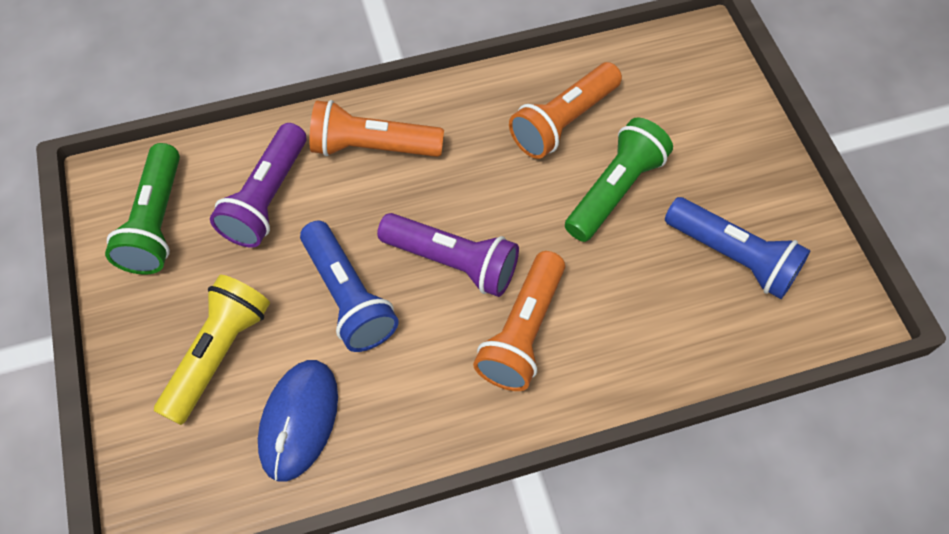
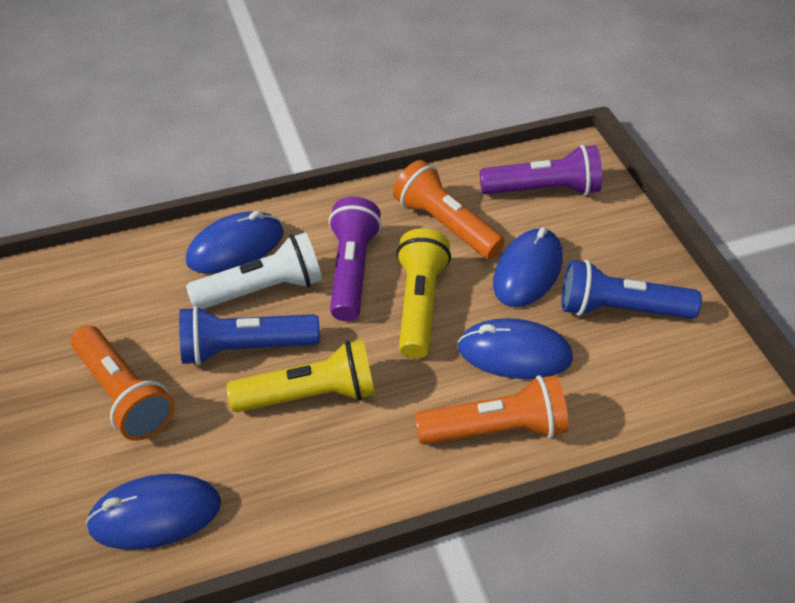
blue mouse: [258,360,338,481] = 1 -> [85,474,221,550] [186,211,284,274] [458,318,573,379] [493,227,563,307] = 4
green flashlight: [105,143,180,275] [565,118,673,242] = 2 -> none = 0
white flashlight: none = 0 -> [186,232,322,309] = 1
yellow flashlight: [154,275,270,425] = 1 -> [227,340,375,412] [396,228,451,359] = 2

